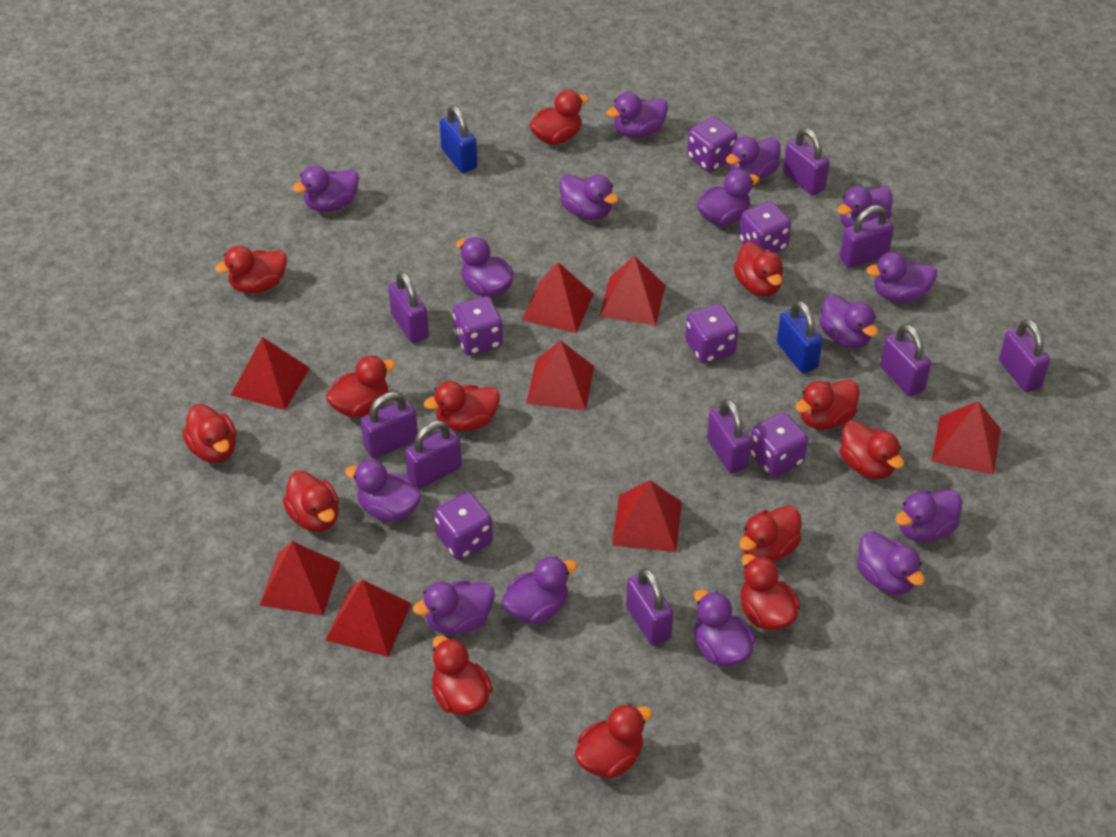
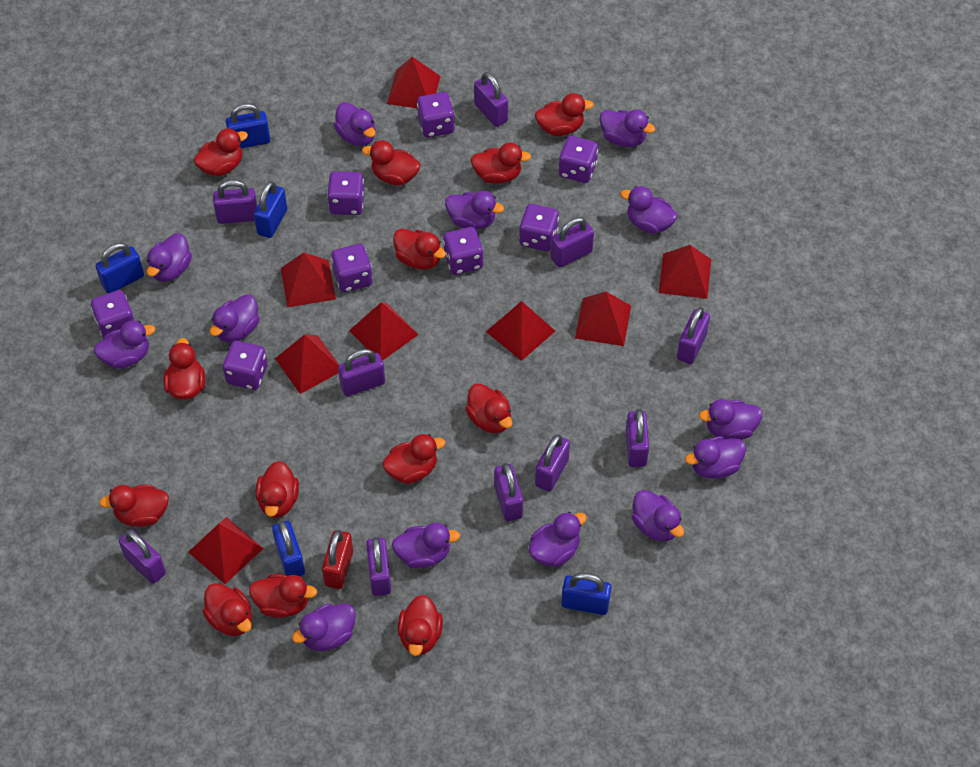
blue padlock: [439,105,477,173] [777,301,823,373] = 2 -> [96,243,144,293] [226,103,270,148] [254,181,287,238] [272,521,305,576] [561,573,611,615] = 5
purple dice: [434,492,493,560] [453,296,503,355] [685,304,738,364] [687,117,737,172] [739,201,791,253] [750,412,808,477] = 6 -> [91,290,135,338] [223,341,268,390] [327,171,364,215] [331,244,373,292] [417,92,455,138] [443,227,483,275] [519,204,559,251] [559,136,598,183] = 8
purple duck: [292,166,359,212] [345,460,422,522] [413,581,495,634] [456,237,514,298] [502,556,577,624] [560,174,619,220] [606,92,668,138] [694,589,755,666] [697,169,759,226] [726,136,781,180] [819,294,878,348] [837,186,893,228] [857,531,925,595] [866,252,937,302] [895,489,962,542] = 15 -> [94,321,155,369] [147,233,192,282] [210,294,259,342] [292,603,356,651] [334,102,375,146] [392,523,460,569] [445,191,504,230] [529,512,587,567] [599,110,655,147] [621,186,677,234] [632,490,684,542] [685,436,746,479] [699,399,763,440] = 13
purple padlock: [361,392,418,459] [388,272,429,343] [405,421,462,489] [626,568,673,646] [707,399,752,474] [783,128,830,196] [840,205,894,268] [880,324,931,397] [999,319,1050,392] = 9 -> [119,530,166,584] [213,180,257,224] [338,349,385,396] [366,537,391,596] [474,72,508,127] [494,463,523,522] [535,434,570,492] [551,217,594,268] [626,409,649,467] [677,307,710,364] = 10
red padlock: none = 0 -> [322,530,353,589] = 1

